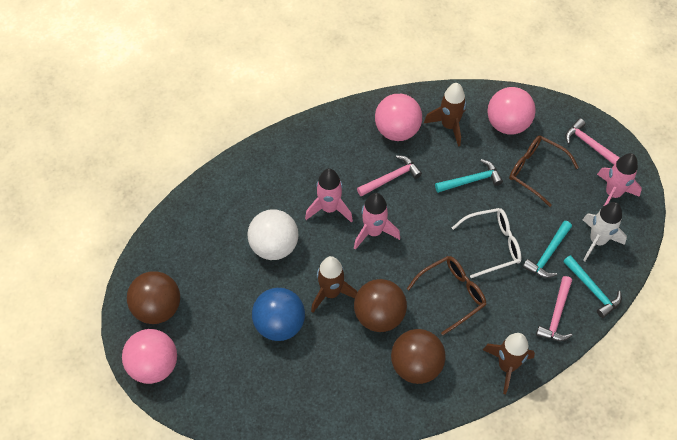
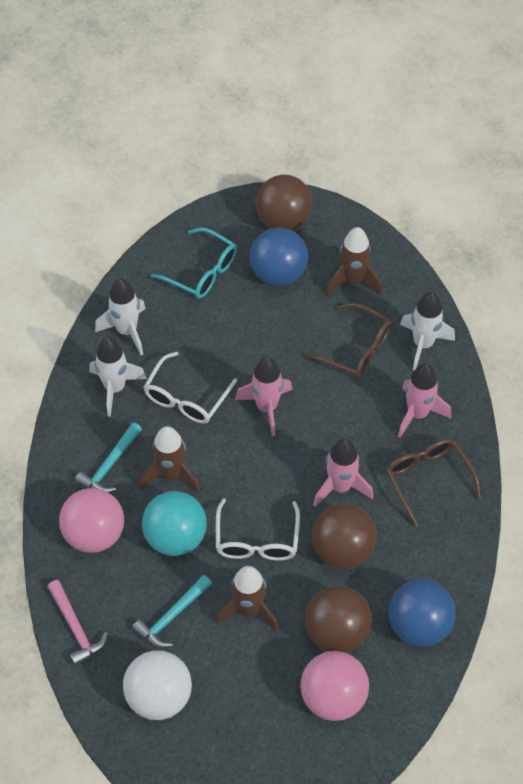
blue ball: [252,288,305,341] = 1 -> [250,227,308,286] [389,579,456,647] = 2
pink ball: [122,329,177,384] [375,94,422,141] [487,87,536,134] = 3 -> [59,488,124,553] [300,651,369,721] = 2
pink hammer: [357,155,422,197] [536,276,573,341] [565,118,620,165] = 3 -> [47,580,108,666] = 1
turquoise ball: none = 0 -> [142,491,207,556] = 1
turquoise glasses: none = 0 -> [151,227,237,299] = 1
turquoise hammer: [435,159,503,193] [523,221,572,278] [563,255,622,318] = 3 -> [75,422,142,493] [132,575,212,648] = 2
white glasses: [452,208,522,278] = 1 -> [144,352,237,423] [216,498,300,560] = 2
white rocket: [582,202,627,261] = 1 -> [89,337,147,417] [95,278,146,355] [400,292,455,370] = 3

